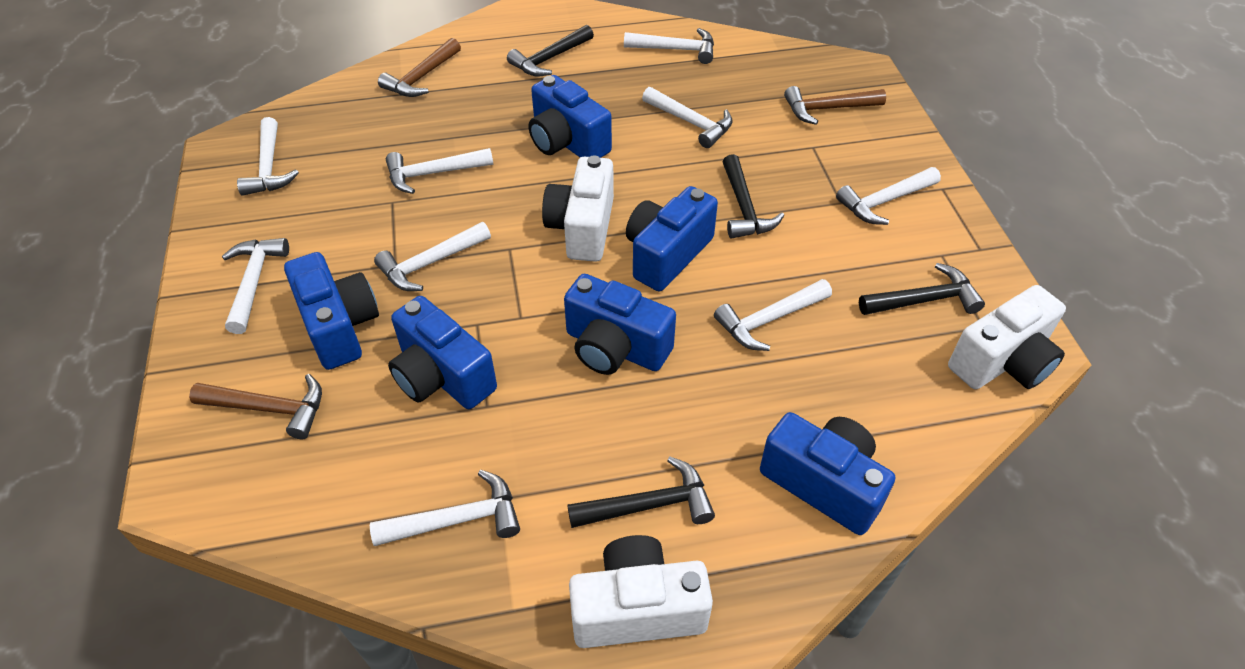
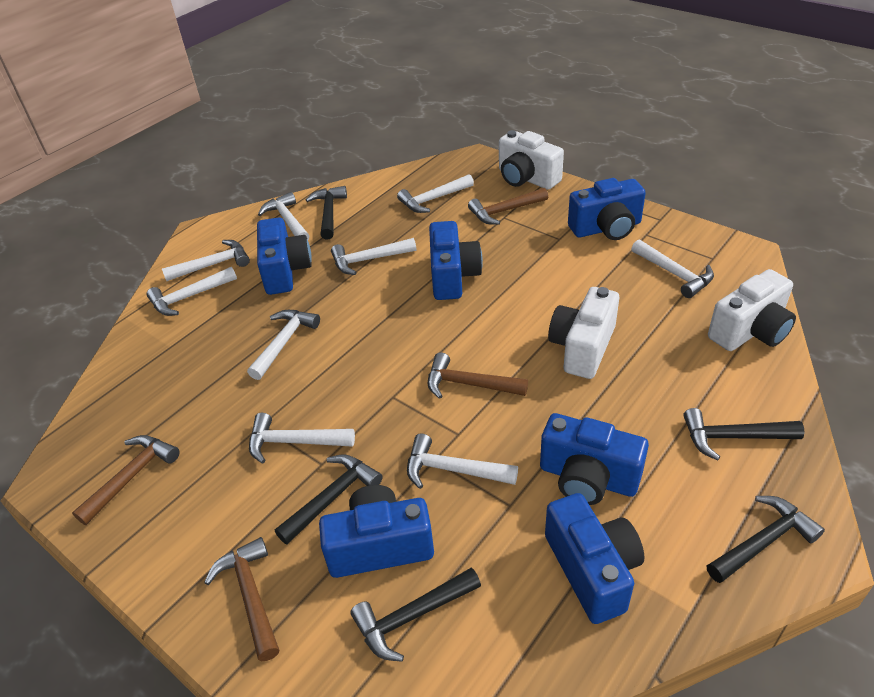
black hammer: [507,25,594,76] [567,457,715,528] [723,154,784,239] [859,263,985,315] = 4 -> [275,454,383,544] [306,186,347,240] [350,567,481,662] [683,408,805,461] [707,496,825,583] = 5
brown hammer: [189,374,322,439] [378,38,461,97] [784,86,886,125] = 3 -> [72,435,180,525] [204,537,279,662] [428,352,528,399] [468,188,548,225] = 4

